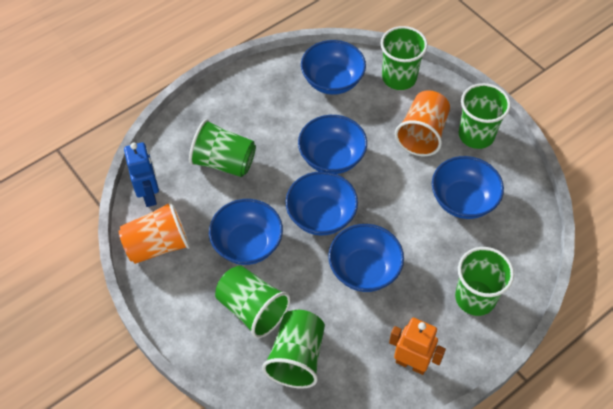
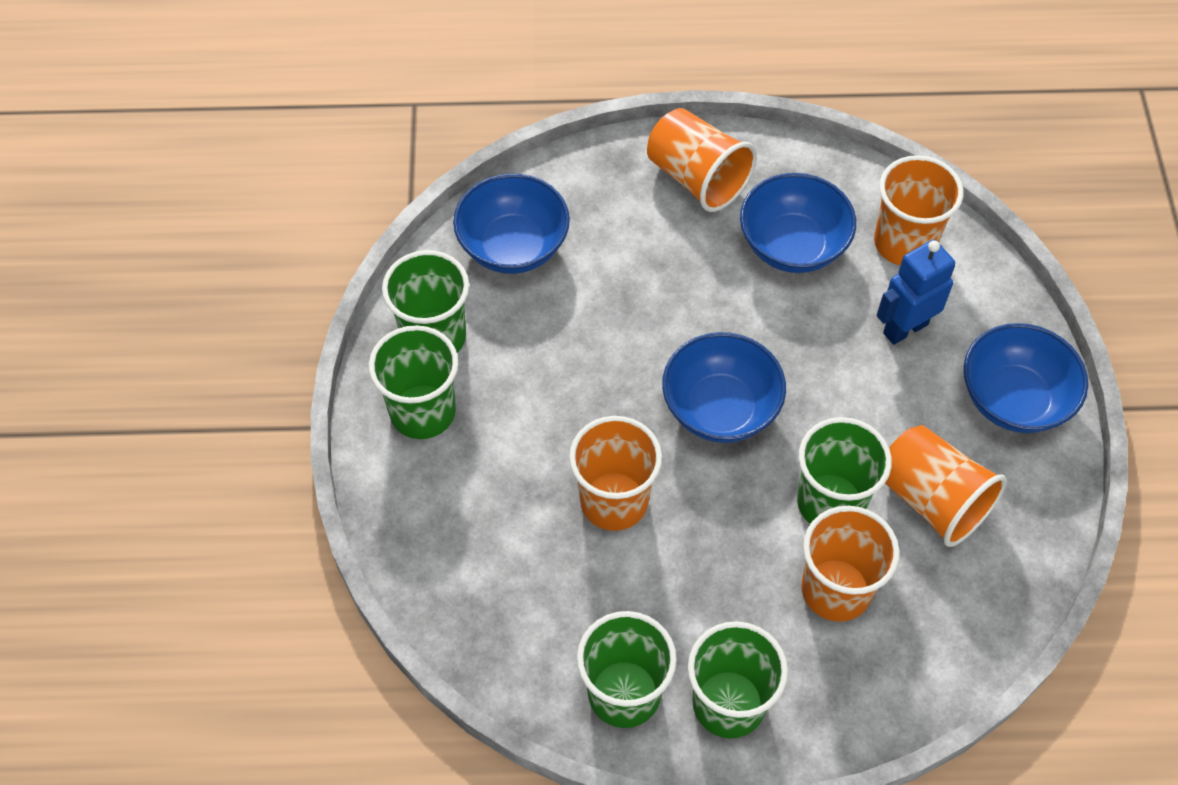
blue bowl: [209,199,283,265] [285,171,358,236] [298,115,367,174] [301,40,366,95] [328,224,404,292] [432,156,504,219] = 6 -> [453,173,570,274] [662,332,786,443] [740,173,856,273] [964,323,1088,433] = 4
green cup: [189,119,256,177] [215,266,291,338] [262,310,325,389] [380,26,428,90] [455,247,514,316] [459,83,511,149] = 6 -> [369,325,458,439] [382,250,469,353] [577,611,677,728] [688,621,788,738] [797,417,892,524] = 5
orange cup: [119,201,190,264] [395,90,450,156] = 2 -> [569,416,662,531] [647,108,757,212] [801,506,900,622] [874,155,963,265] [885,425,1007,547] = 5
orange robot: [389,318,446,375] = 1 -> none = 0

